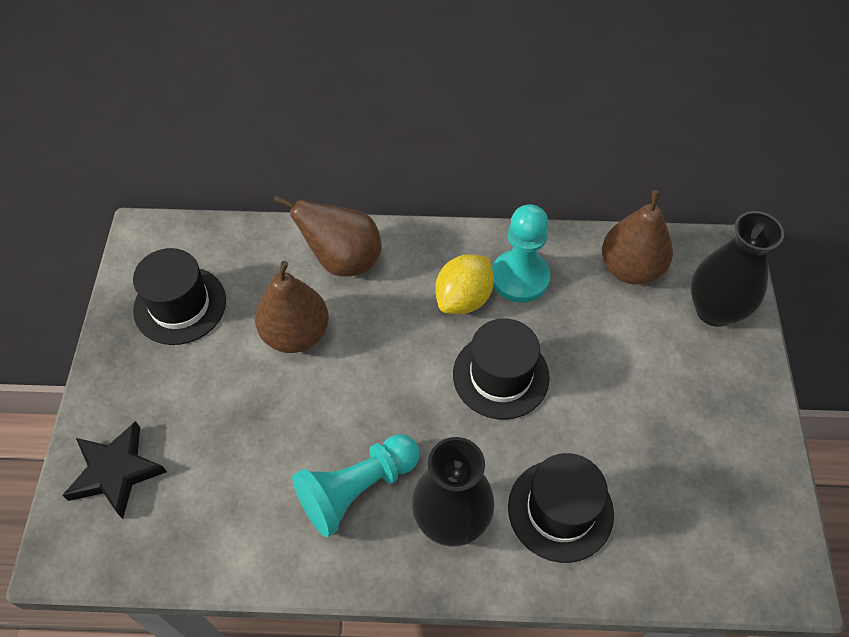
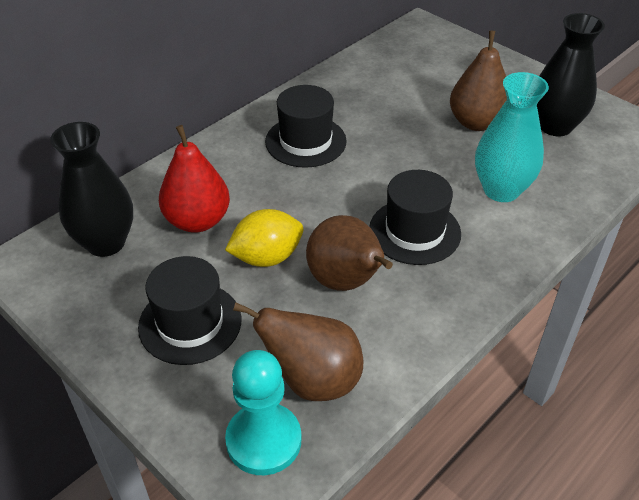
black star: [63,421,167,519] = 1 -> none = 0
red pear: none = 0 -> [159,125,230,233] = 1
turquoise pawn: [292,434,420,537] [492,204,550,303] = 2 -> [225,350,302,475] = 1
turquoise vase: none = 0 -> [475,72,549,202] = 1

